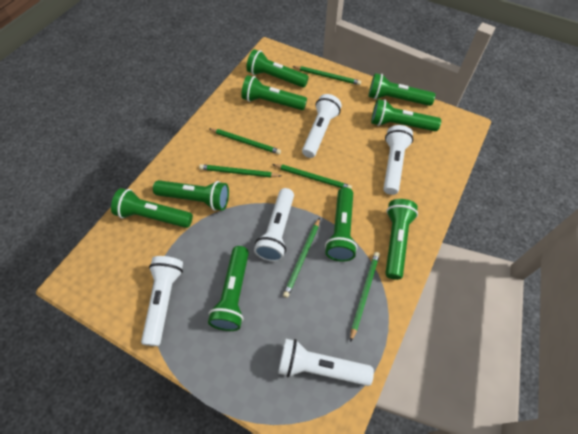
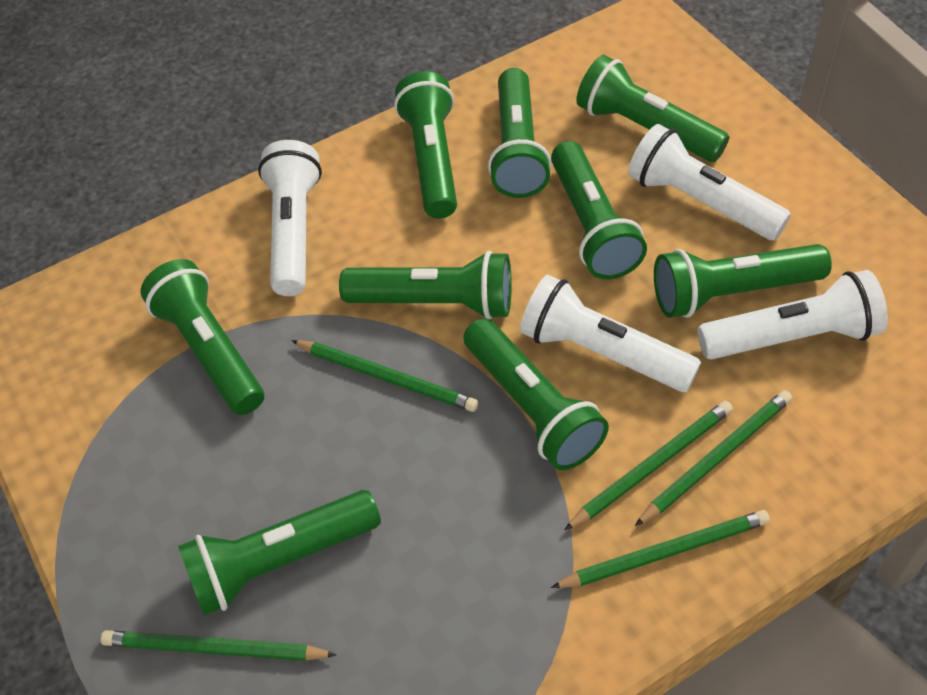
green pencil: [199,164,281,178] [209,128,281,154] [272,164,352,189] [283,218,320,298] [293,66,361,85] [350,252,380,342] = 6 -> [101,630,337,661] [291,340,478,412] [551,510,770,588] [564,401,733,530] [635,390,792,526] = 5
white flashlight: [141,256,183,346] [254,188,294,262] [278,339,374,386] [302,94,342,158] [383,125,413,195] = 5 -> [258,140,322,296] [520,275,701,392] [628,124,791,241] [698,270,888,360] = 4

